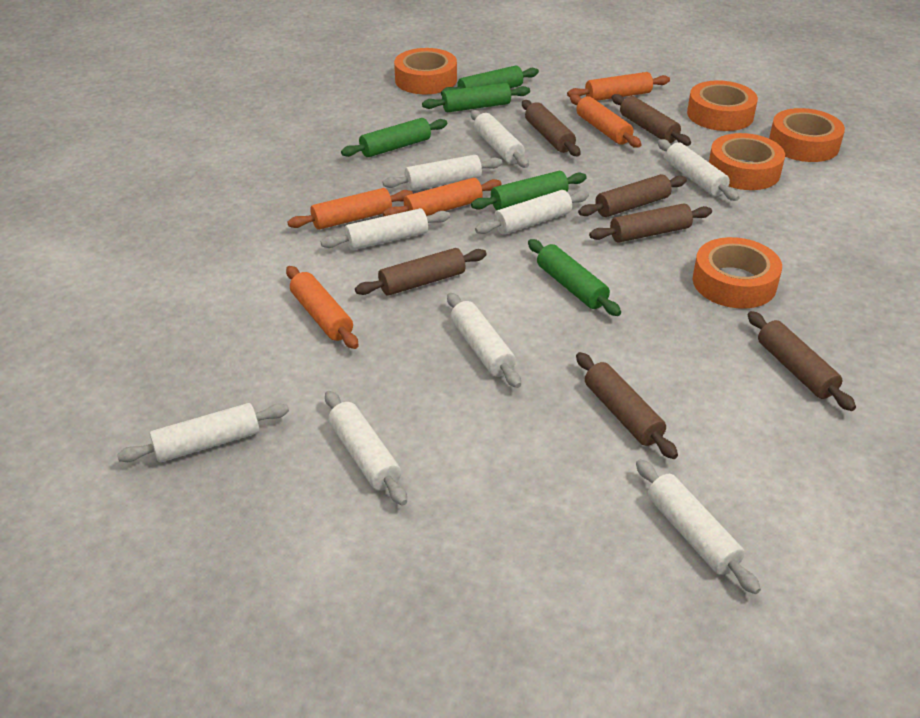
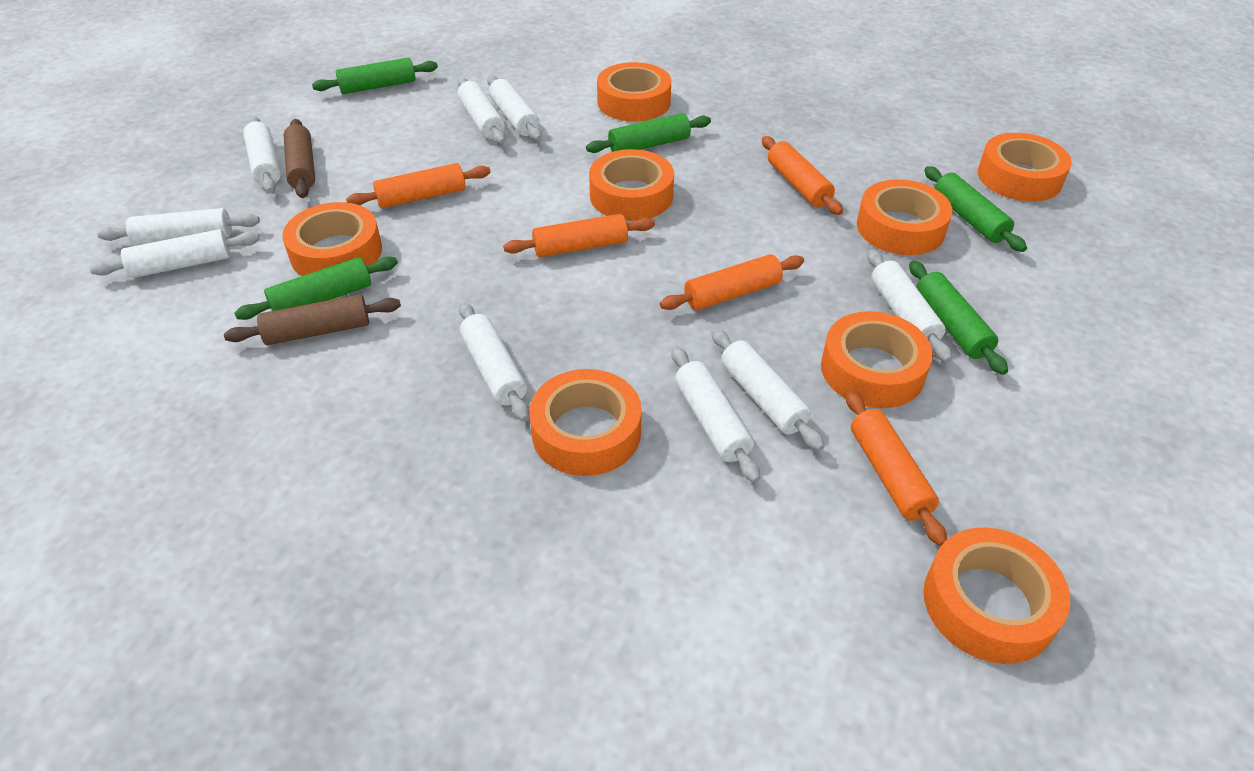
brown rolling pin: [355,248,487,296] [522,100,581,156] [576,352,678,459] [578,174,687,217] [589,203,712,243] [611,94,691,146] [748,311,856,411] = 7 -> [224,294,401,345] [284,119,315,198] = 2
orange tape: [394,48,457,94] [687,80,758,131] [692,237,782,309] [709,133,785,190] [769,108,845,162] = 5 -> [282,202,382,276] [529,369,642,476] [589,149,674,221] [597,62,671,122] [821,311,933,408] [857,179,952,255] [923,527,1070,664] [978,133,1072,202] = 8

